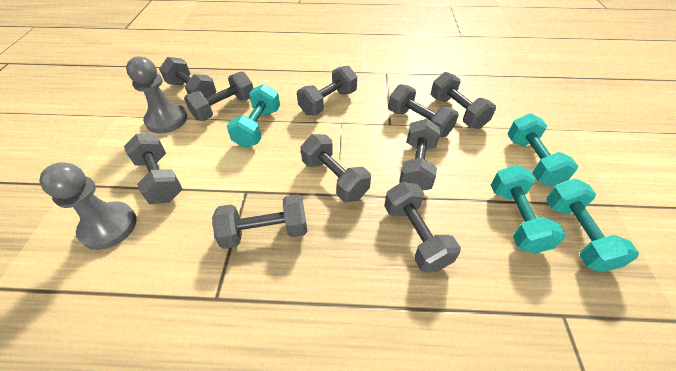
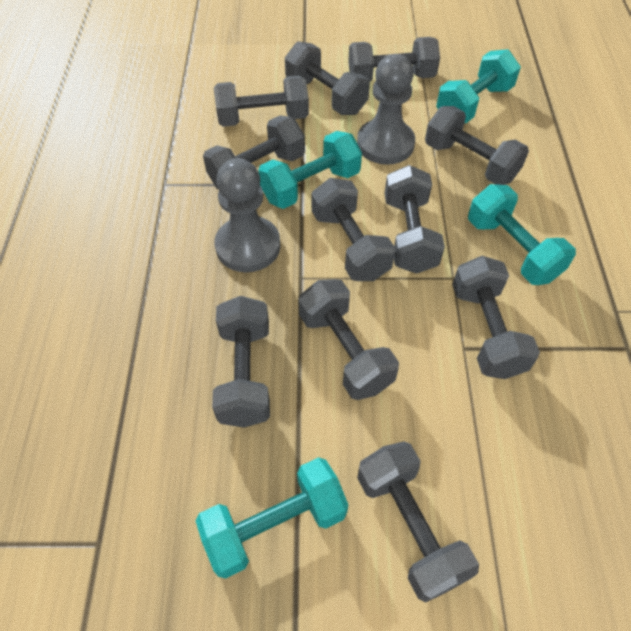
grey dumbbell: [124,134,183,204] [159,57,217,98] [184,72,253,121] [212,194,307,249] [297,66,357,115] [300,134,371,202] [384,182,461,272] [388,84,459,138] [399,119,441,191] [431,72,496,129] = 10 -> [203,115,305,190] [212,296,270,428] [214,75,309,127] [285,41,370,115] [298,279,399,400] [312,178,396,281] [348,37,440,82] [357,441,479,603] [385,165,445,274] [425,106,529,185] [452,256,540,379] = 11

